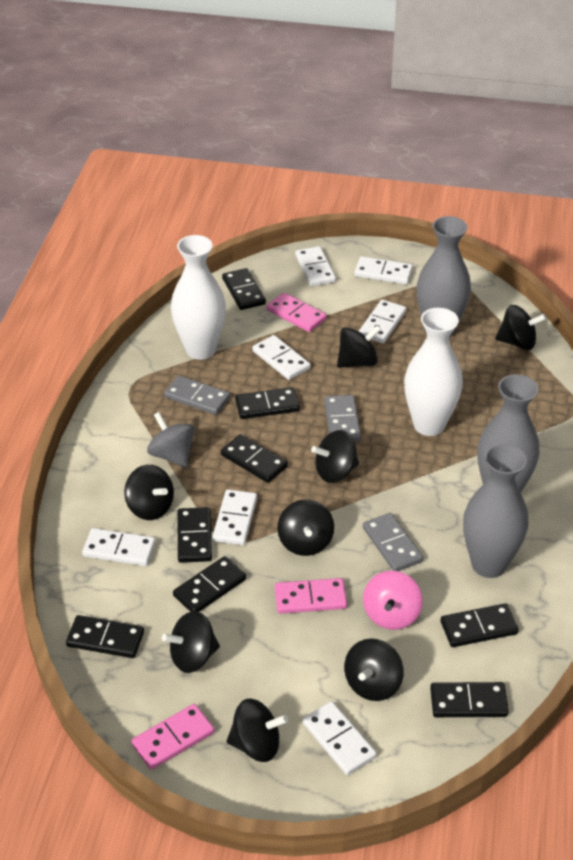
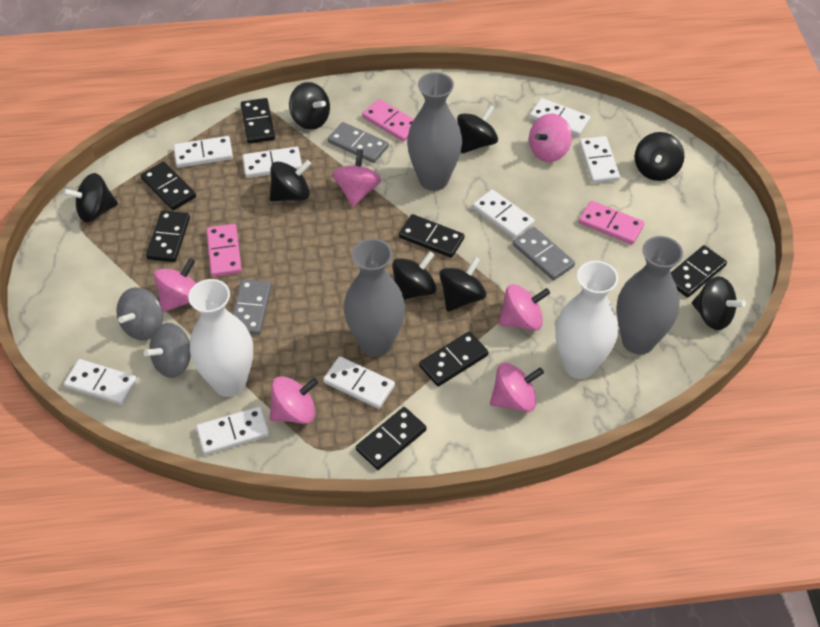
black domino: [66,615,144,658] [173,556,246,612] [178,507,212,563] [221,434,288,483] [222,268,266,310] [235,387,300,419] [430,682,509,717] [440,603,519,647] = 8 -> [141,162,196,210] [146,211,190,262] [241,98,275,144] [356,407,427,470] [399,214,465,258] [419,332,488,386] [671,245,727,298] = 7
grey spinning top: [147,412,195,468] = 1 -> [116,287,163,340] [144,323,191,378] = 2
pink spinning top: [363,571,423,630] = 1 -> [154,258,196,312] [269,376,318,424] [332,149,381,207] [490,363,544,412] [499,284,550,331] [529,114,572,162] = 6
white domino: [82,528,156,566] [212,489,257,545] [252,335,311,380] [295,246,336,286] [303,701,377,775] [354,256,413,284] [359,300,406,344] = 7 -> [64,359,137,405] [173,136,233,168] [196,406,269,455] [242,147,302,178] [323,356,395,409] [473,189,535,239] [530,98,590,137] [579,136,620,183] = 8

